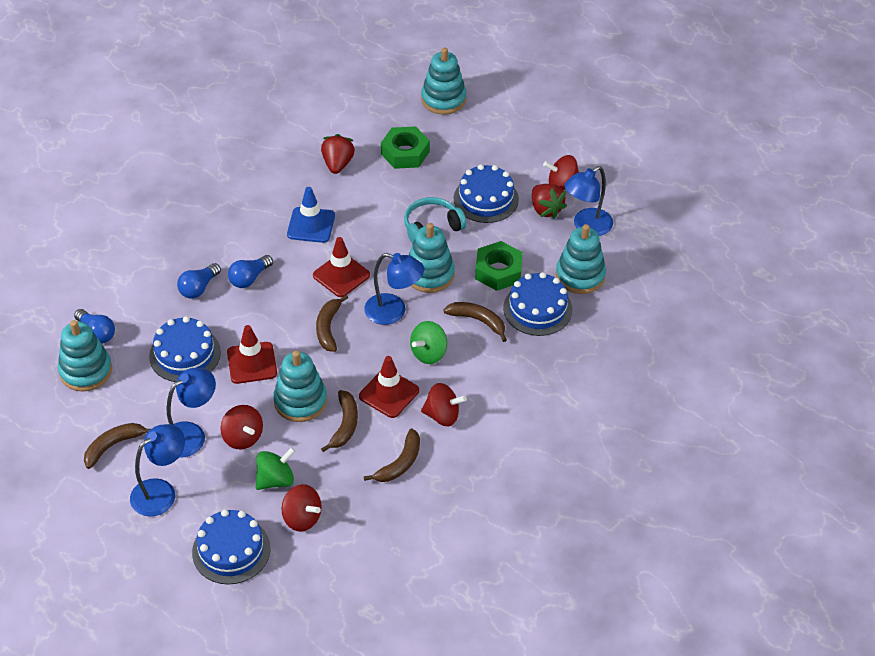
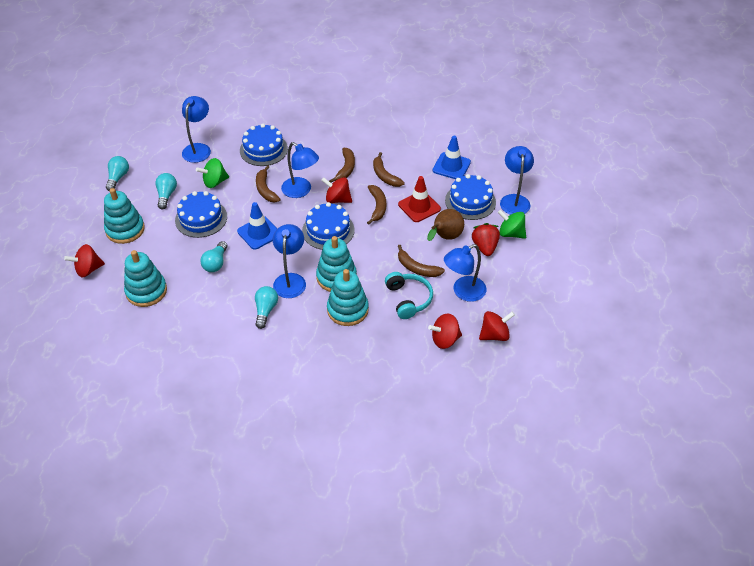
blue lamp: [130,424,185,516] [167,368,216,457] [364,253,424,325] [564,166,613,236] = 4 -> [182,96,211,163] [273,224,306,298] [281,142,319,198] [444,244,487,302] [500,146,534,215] = 5
blue light bulb: [74,309,115,344] [177,263,221,299] [228,255,273,288] = 3 -> none = 0
blue traffic cone: [287,187,335,243] = 1 -> [237,202,277,250] [433,136,471,179] = 2
brown pear: none = 0 -> [427,209,464,241] = 1
green nut: [381,126,430,169] [475,241,523,291] = 2 -> none = 0
red strawberry: [321,134,355,174] [532,184,567,219] = 2 -> [472,223,500,256] = 1
red traffic cone: [227,325,277,384] [313,237,370,297] [359,356,419,418] = 3 -> [398,176,441,222] = 1
turquoise light bulb: none = 0 -> [106,156,129,191] [155,173,177,209] [200,241,228,272] [255,286,278,329] = 4
turquoise stacking toy: [58,320,112,392] [273,351,327,422] [409,223,455,293] [421,47,467,115] [556,224,606,294] = 5 -> [104,188,145,244] [124,250,167,307] [316,236,357,292] [327,269,369,326] = 4

